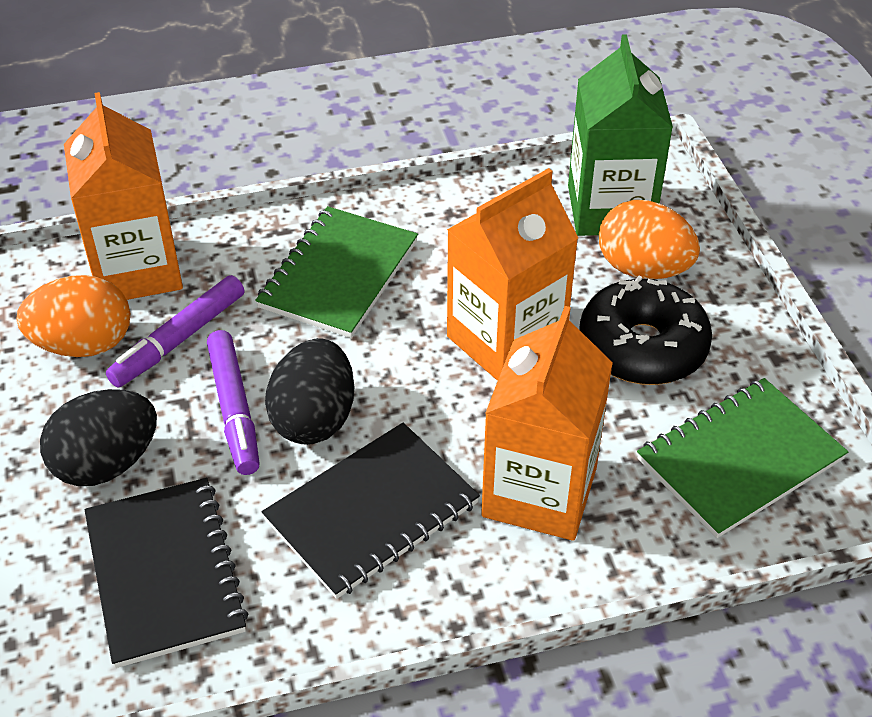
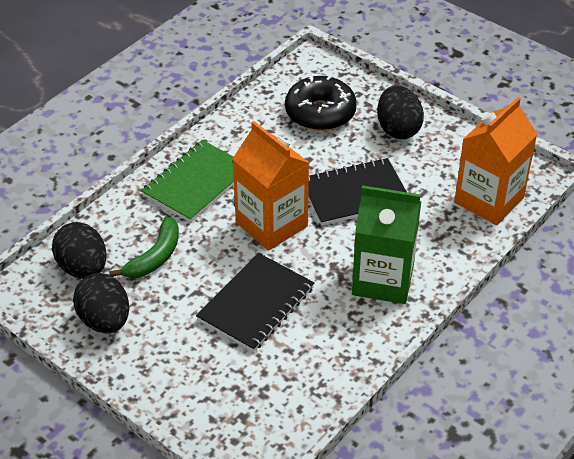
black egg: [40,389,157,486] [265,338,354,445] = 2 -> [52,222,107,279] [73,273,129,333] [377,85,424,139] = 3
green banana: none = 0 -> [109,216,179,278] = 1
green notebook: [255,206,418,338] [637,378,848,538] = 2 -> [141,140,234,223] = 1
orange carton: [64,92,183,300] [447,168,578,381] [481,306,613,541] = 3 -> [233,121,309,251] [454,97,537,225] = 2
orange egg: [16,275,131,357] [599,200,700,279] = 2 -> none = 0
purple marker: [106,275,244,387] [207,330,260,475] = 2 -> none = 0

